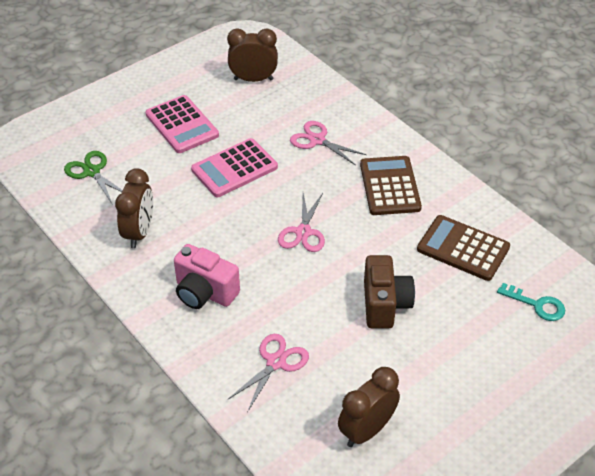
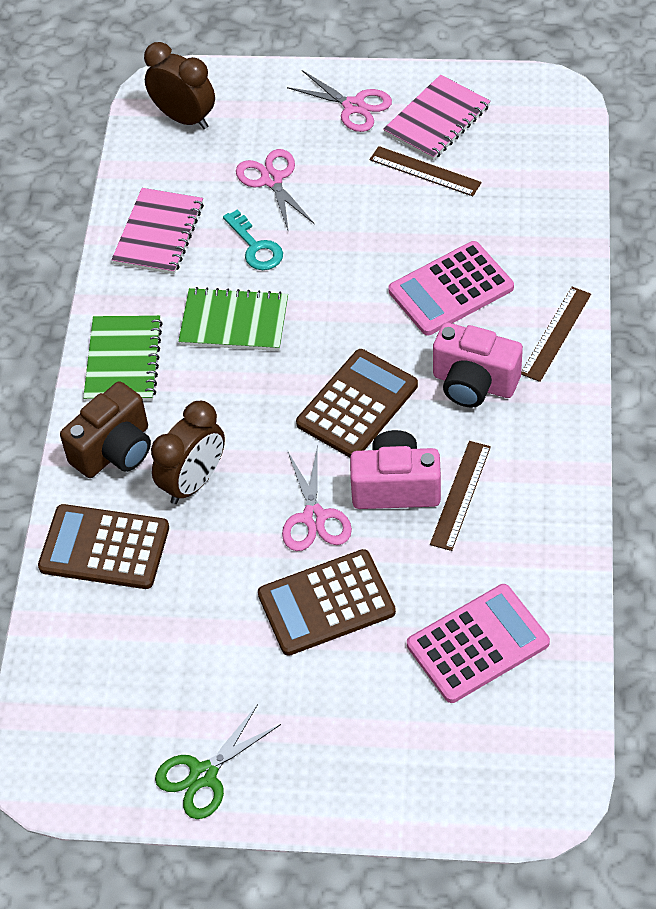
brown calculator: [360,156,422,215] [417,215,510,281] = 2 -> [38,504,169,589] [258,549,396,656] [296,349,418,458] = 3
brown clock: [115,168,153,248] [227,29,278,82] [338,367,400,447] = 3 -> [144,42,215,129] [151,401,225,504] = 2
brown ruler: none = 0 -> [370,146,482,196] [430,441,491,551] [521,287,591,382] = 3
green notebook: none = 0 -> [83,315,163,402] [178,287,288,351] = 2
pink camera: [174,244,240,309] = 1 -> [350,430,441,509] [433,322,523,407] = 2
pink notebook: none = 0 -> [111,188,204,274] [383,75,491,160] = 2

